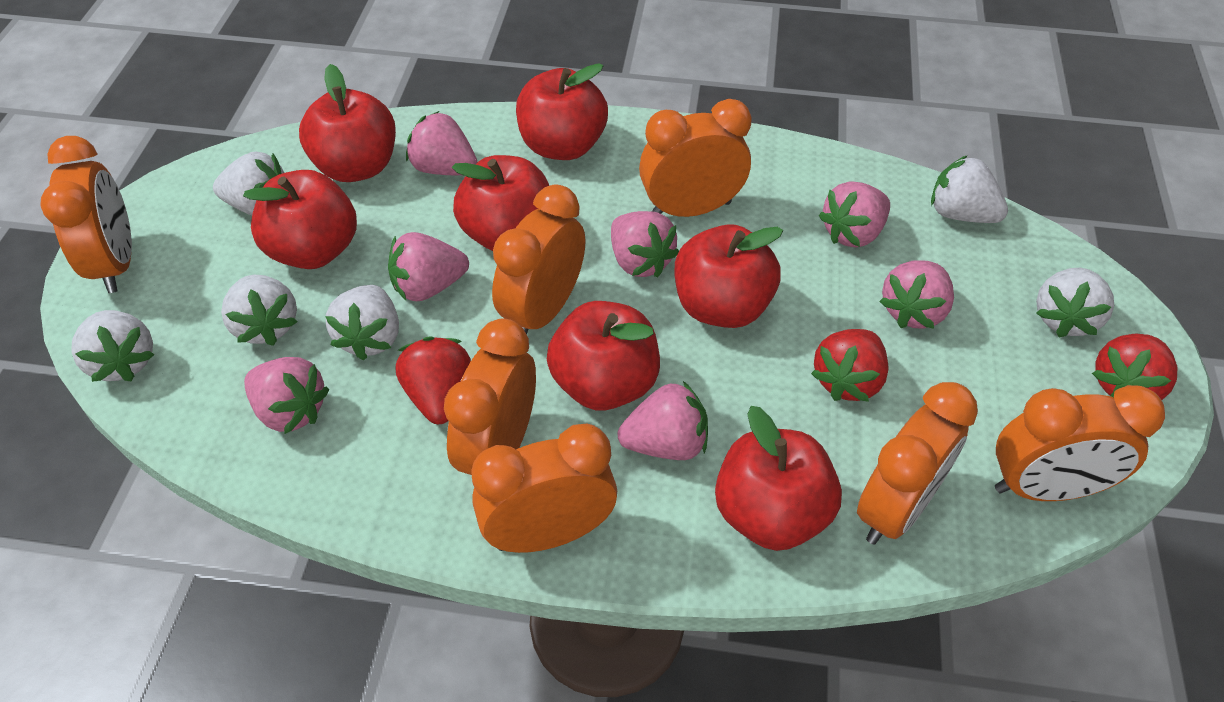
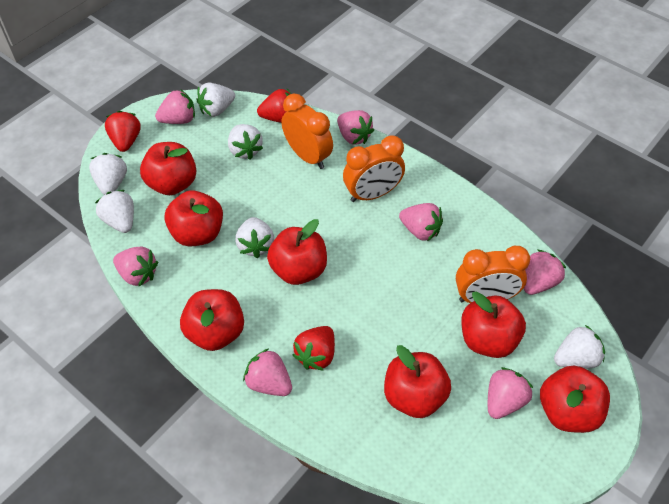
orange clock: [40,136,132,293] [444,319,536,475] [471,424,617,553] [492,184,586,335] [639,99,752,217] [857,382,978,545] [995,385,1165,501] = 7 -> [282,94,333,169] [343,135,405,202] [456,246,530,303] = 3

